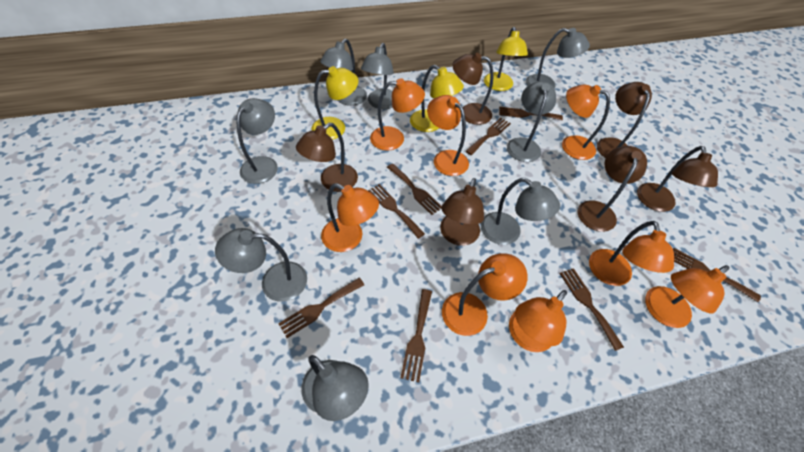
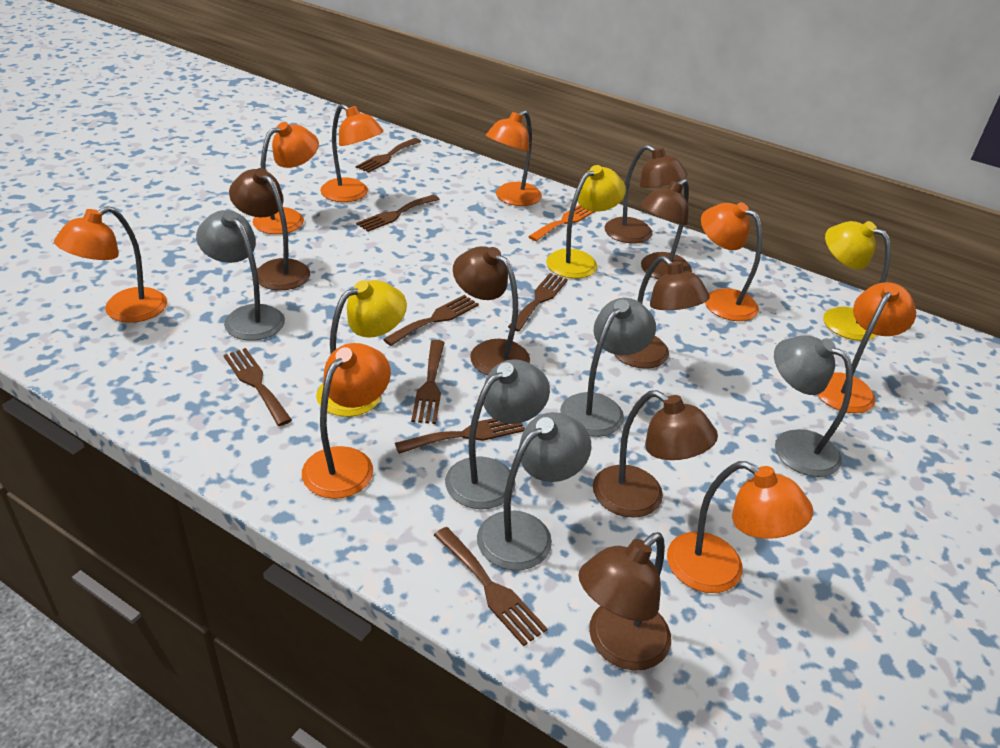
brown lamp: [296,123,358,192] [440,178,484,246] [452,53,493,125] [578,146,647,232] [597,82,652,158] [637,146,718,212] = 6 -> [229,168,310,290] [453,246,530,375] [579,532,671,671] [593,390,718,518] [605,145,688,244] [614,256,710,369] [640,179,692,279] = 7
grey lamp: [215,228,307,302] [236,98,278,184] [301,355,369,421] [320,39,367,106] [361,43,394,109] [481,178,560,245] [507,81,556,162] [526,28,590,89] = 8 -> [196,210,285,341] [445,359,550,509] [477,412,591,570] [560,298,656,437] [774,335,853,477] = 5
orange fork: none = 0 -> [528,205,594,241] = 1

